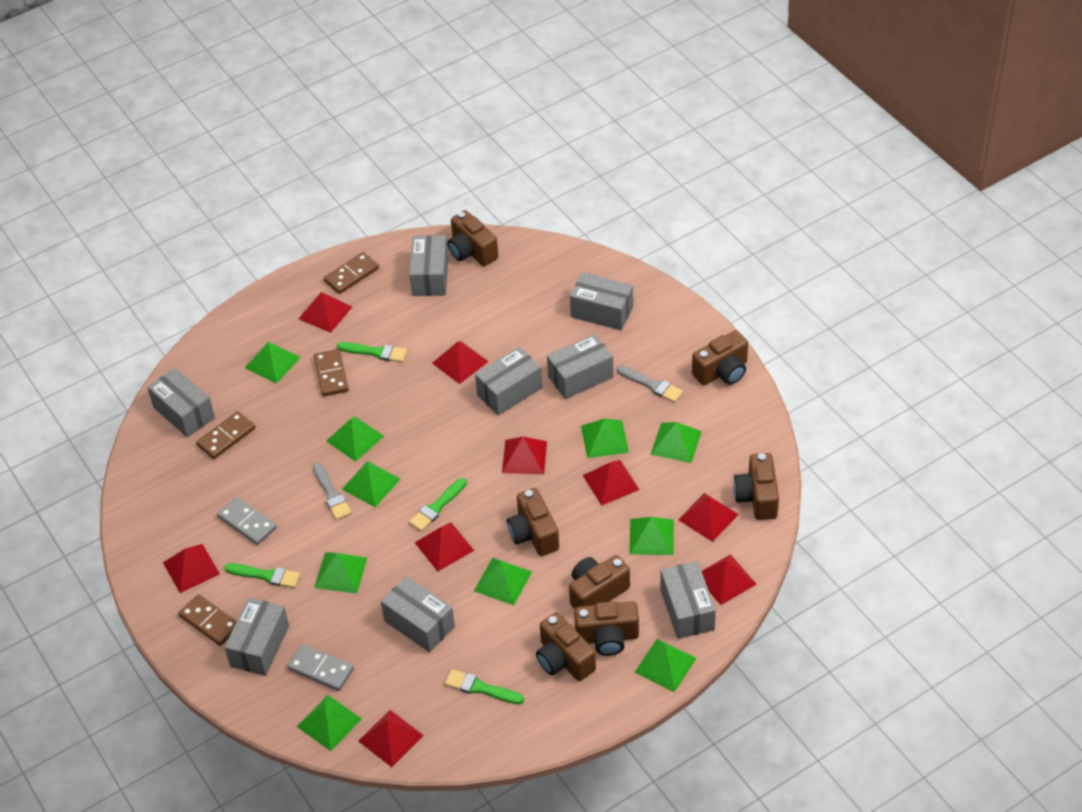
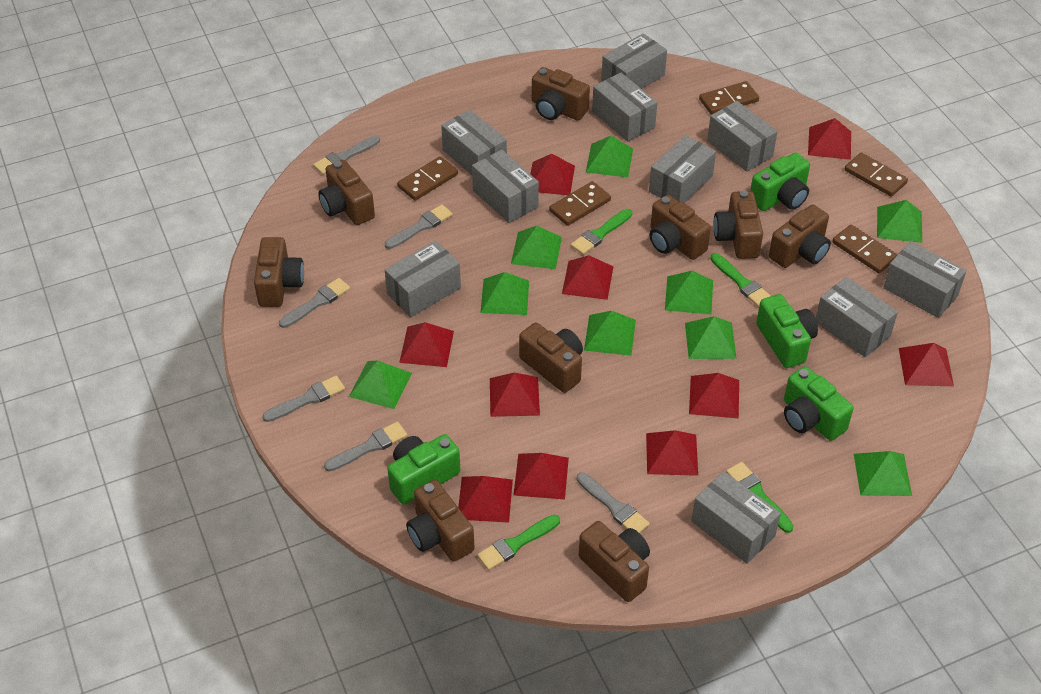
brown camera: [448,210,498,266] [507,488,559,556] [536,612,596,681] [569,555,630,609] [574,601,639,656] [692,330,748,385] [733,453,779,520] = 7 -> [254,237,304,307] [318,160,375,225] [406,480,474,562] [519,322,583,393] [532,67,590,120] [579,521,650,602] [650,195,711,260] [713,190,763,259] [769,204,831,268] = 9
brown domino: [178,594,237,646] [196,411,255,459] [314,349,349,397] [324,252,379,294] = 4 -> [397,156,458,201] [549,181,611,226] [699,81,759,115] [832,224,898,273] [845,152,908,197] = 5
green camera: none = 0 -> [387,434,460,505] [750,152,810,211] [756,294,818,368] [784,366,854,441] = 4
green pyramid: [245,342,301,384] [297,695,362,751] [315,552,367,594] [326,416,384,462] [342,461,400,507] [474,558,532,605] [581,418,629,458] [629,517,674,555] [635,639,697,692] [651,422,702,463] = 10 -> [349,361,412,409] [480,272,529,315] [511,226,562,269] [584,311,636,356] [586,136,633,177] [665,271,713,315] [685,316,737,359] [854,451,912,496] [877,200,922,243] = 9
grey box: [147,368,215,437] [224,597,289,676] [381,576,455,652] [409,235,448,296] [475,347,542,415] [547,334,613,399] [570,272,633,330] [660,561,716,639] = 8 -> [385,241,461,317] [441,110,507,175] [472,149,539,223] [592,72,658,142] [601,33,667,89] [649,135,716,203] [691,471,781,564] [707,101,777,172] [816,277,898,357] [883,241,967,318] = 10
grey brush: [313,462,352,520] [617,365,683,403] = 2 -> [262,376,345,422] [279,278,350,328] [313,135,380,175] [324,421,408,472] [385,204,453,249] [576,472,650,533] = 6
grey domino: [217,497,277,545] [287,644,354,691] = 2 -> none = 0
red pyramid: [163,544,220,593] [299,292,352,333] [358,710,424,767] [415,522,474,571] [432,341,489,384] [502,437,547,474] [583,460,640,506] [678,493,739,542] [702,554,757,605] = 9 -> [399,322,454,367] [458,476,513,523] [490,373,540,417] [514,453,569,500] [530,154,575,195] [562,255,614,300] [646,430,698,476] [689,373,739,418] [808,118,851,160] [899,343,954,386] = 10

